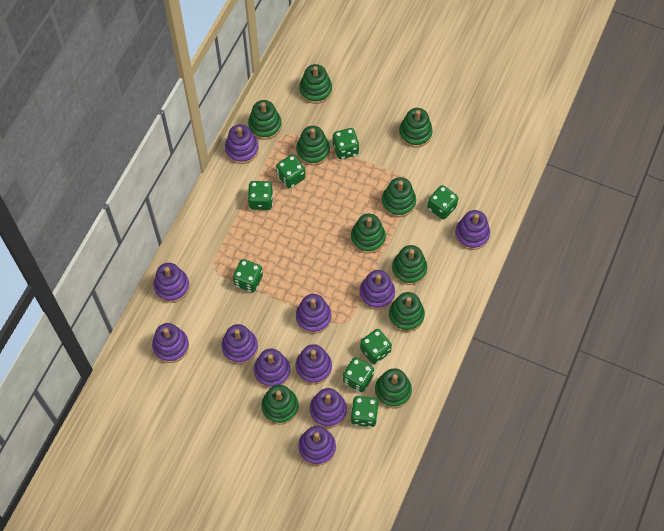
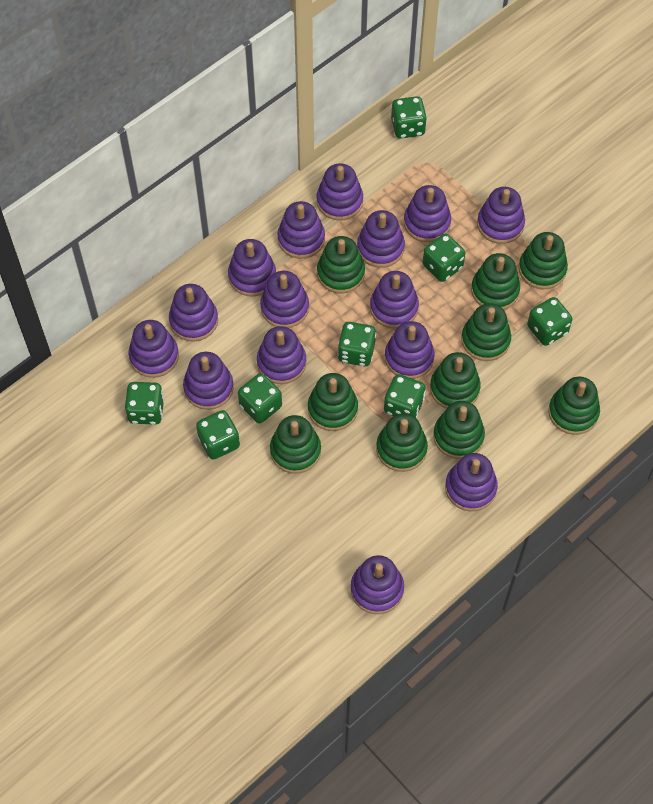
purple stacking toy: [152,323,189,363] [154,263,190,303] [221,324,258,364] [225,124,259,164] [254,349,291,388] [296,294,332,334] [296,344,332,384] [298,426,336,466] [310,388,347,428] [360,270,395,310] [455,210,490,250] = 11 -> [128,320,179,378] [169,284,218,342] [183,352,234,410] [228,239,276,297] [257,326,306,384] [260,271,309,328] [277,201,325,259] [317,163,363,221] [351,555,404,614] [357,210,405,268] [370,271,419,329] [385,321,434,379] [404,185,451,242] [445,453,498,511] [477,187,525,244] = 15

